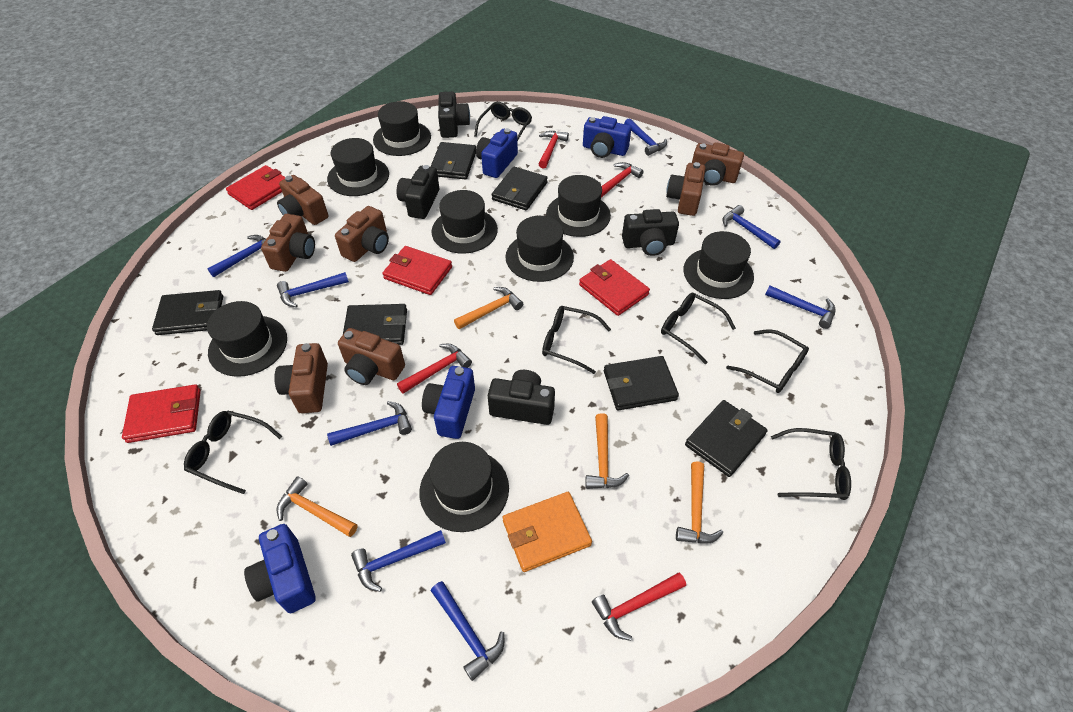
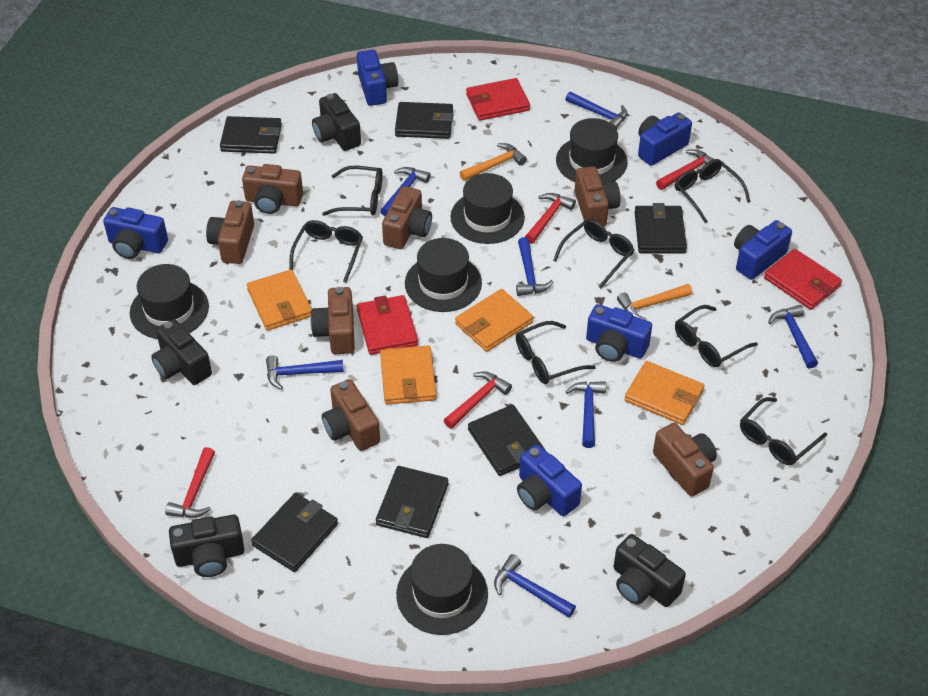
black glasses: [184,411,283,494] [474,102,532,142] [542,306,611,374] [661,293,736,364] [726,329,809,393] [771,428,851,500] = 6 -> [289,220,363,283] [322,166,383,216] [516,321,596,384] [553,219,634,288] [675,159,751,223] [675,305,758,367] [740,397,827,465] = 7
black hat: [207,301,287,377] [327,138,389,196] [373,101,431,156] [419,442,509,532] [431,190,498,254] [505,216,574,282] [546,175,611,237] [683,231,754,299] = 8 -> [130,264,209,339] [396,544,488,635] [405,238,482,312] [450,173,525,244] [556,118,628,183] = 5
blue camera: [244,524,316,613] [422,366,475,439] [476,128,518,178] [583,116,631,158] = 4 -> [103,207,168,259] [357,49,398,106] [517,444,582,516] [586,304,652,362] [638,112,692,166] [734,220,792,280] = 6
blue hammer: [207,235,266,277] [277,272,349,307] [327,401,412,446] [351,530,446,592] [431,581,504,681] [624,118,667,156] [722,205,780,249] [765,286,836,329] = 8 -> [266,355,344,390] [380,167,431,216] [494,554,576,618] [516,237,553,296] [566,92,627,129] [566,381,606,448] [768,305,818,369] = 7
orange hammer: [277,476,358,537] [454,287,523,329] [585,413,629,489] [676,462,723,544] = 4 -> [460,143,527,181] [617,284,692,320] = 2
orange wallet: [503,492,592,572] = 1 -> [247,269,312,331] [380,346,437,404] [455,289,533,352] [624,361,704,425] = 4
red wallet: [122,384,201,443] [226,165,285,210] [382,246,452,295] [579,259,650,316] = 4 -> [357,295,418,355] [466,78,530,121] [764,249,842,310] = 3

